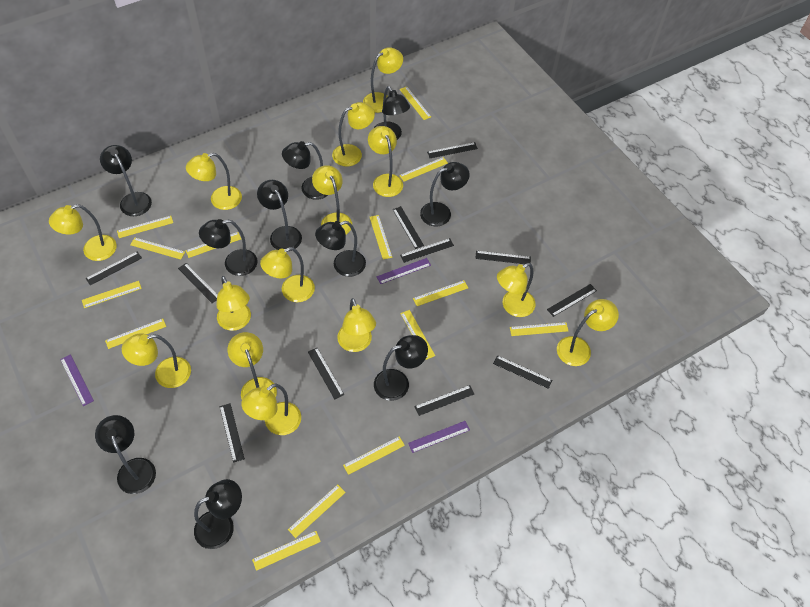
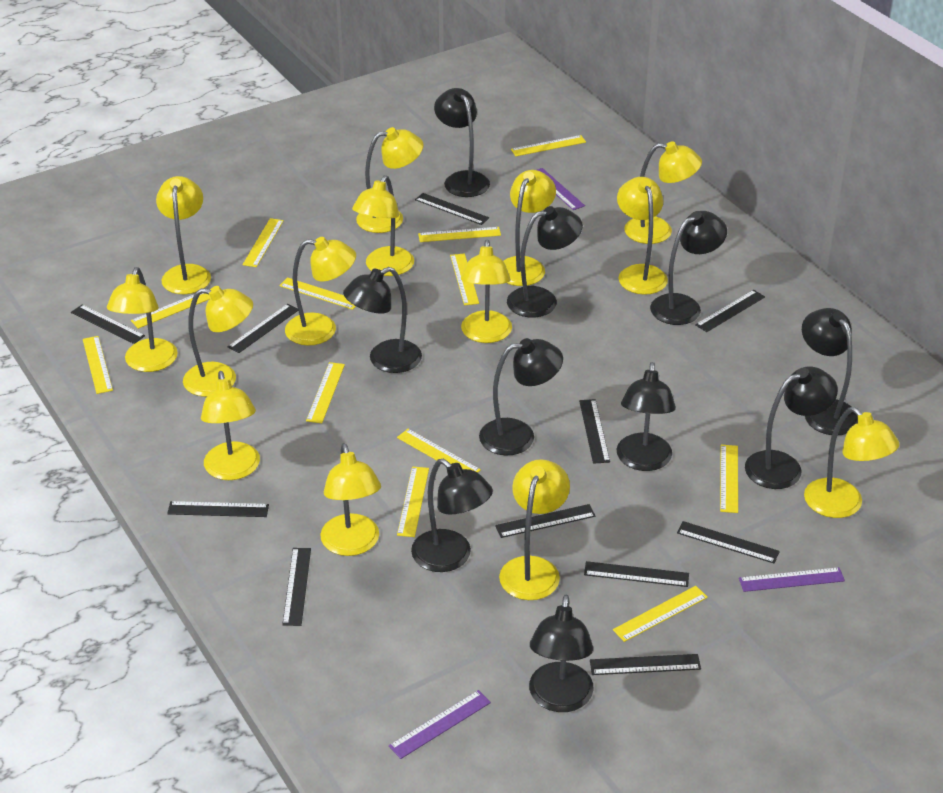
yellow ruler: [82,281,142,308] [105,319,166,349] [117,216,173,238] [130,238,185,259] [186,232,241,258] [252,531,321,571] [288,484,346,538] [343,436,405,475] [370,215,392,259] [399,86,431,120] [399,157,448,182] [400,310,435,360] [413,280,468,306] [510,322,568,336] = 14 -> [83,336,113,394] [131,293,211,329] [243,218,284,267] [279,277,356,310] [306,362,345,423] [397,429,481,473] [397,466,429,537] [418,227,501,242] [450,253,479,305] [511,135,586,156] [613,586,708,642] [720,445,738,513] = 12

